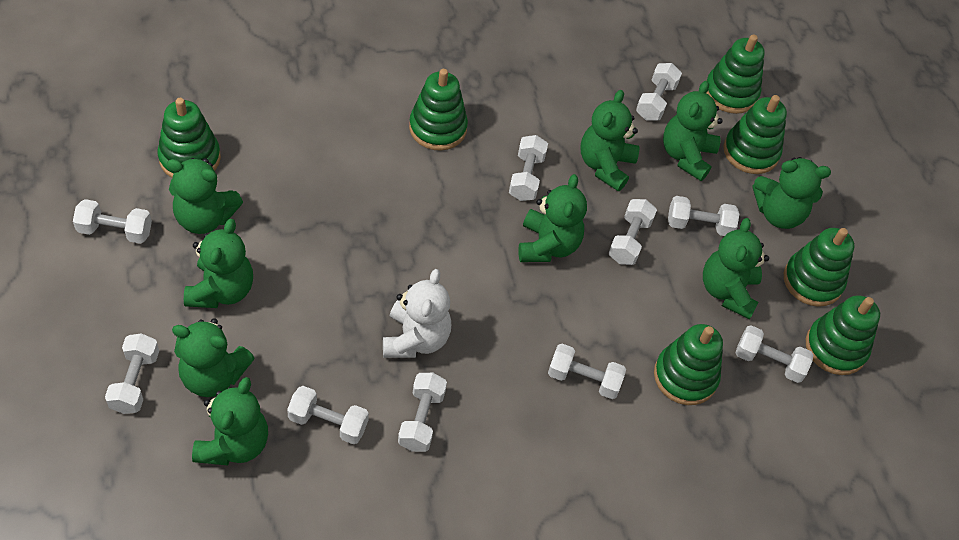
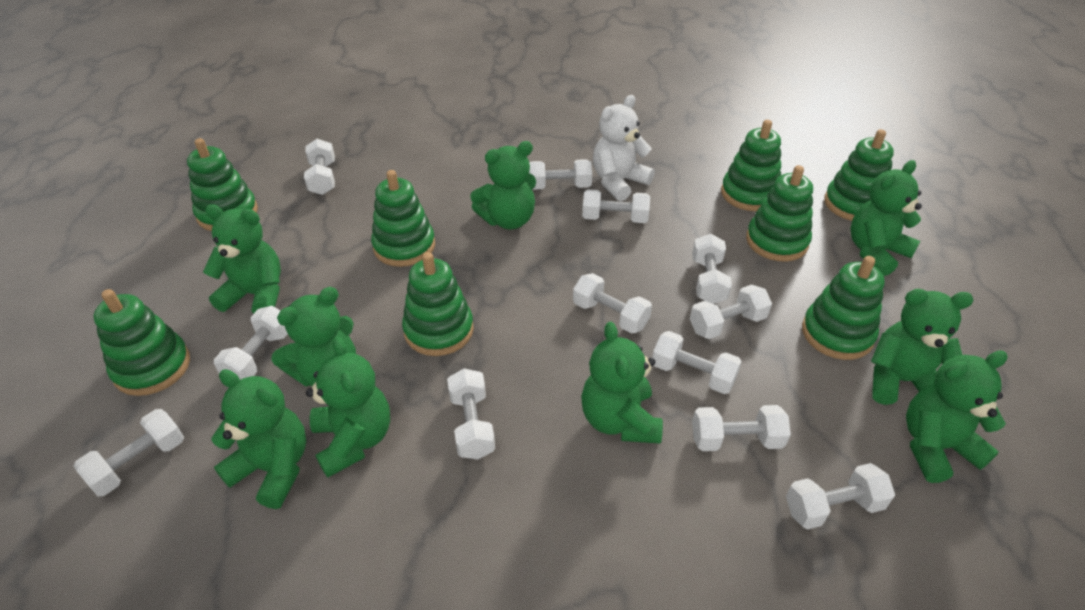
green stacking toy: [157,98,221,178] [409,69,468,151] [654,324,723,405] [706,35,765,114] [724,95,787,174] [784,228,854,307] [806,295,880,375] = 7 -> [94,289,190,396] [187,138,258,231] [371,170,435,267] [402,252,474,356] [721,120,781,211] [746,165,813,261] [802,256,885,360] [824,129,894,221] = 8
white dumbbell: [73,199,152,244] [105,333,159,414] [287,386,369,444] [398,373,447,452] [509,135,548,201] [548,344,626,399] [608,199,657,265] [636,63,682,120] [668,196,739,236] [736,325,813,383] = 10 -> [73,409,184,496] [214,306,288,380] [304,139,335,195] [447,368,495,460] [529,159,592,190] [573,273,652,334] [582,189,650,223] [652,331,742,394] [690,285,772,339] [692,234,732,304] [692,405,791,451] [786,463,895,529] = 12

